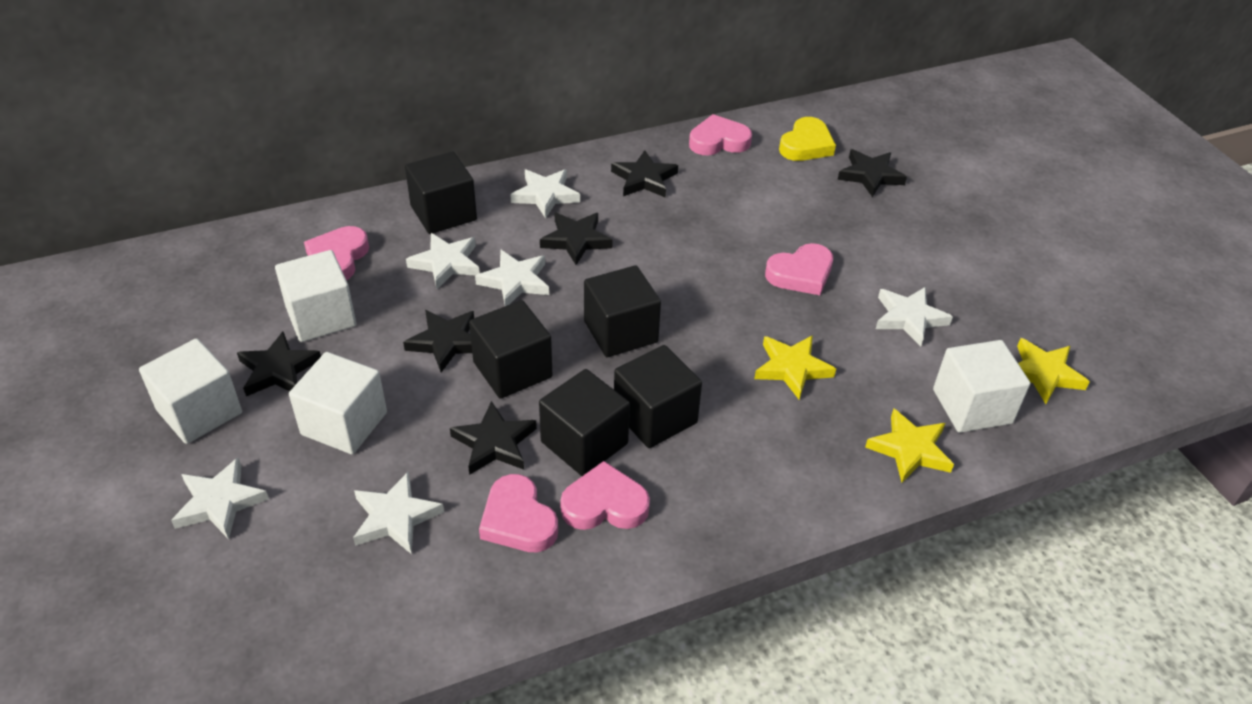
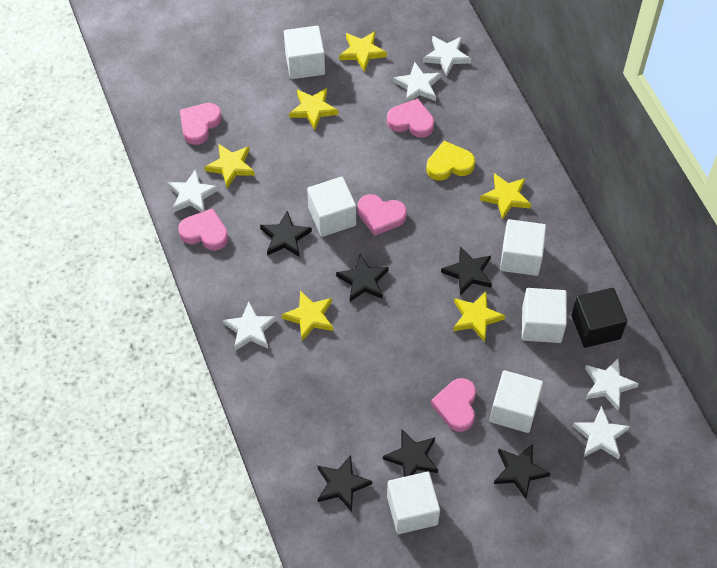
black cube: [405,152,477,234] [469,300,552,399] [539,369,630,476] [584,265,661,357] [614,345,702,448] = 5 -> [571,288,627,348] = 1
white cube: [139,338,242,444] [275,250,356,342] [289,352,387,454] [933,340,1030,433] = 4 -> [284,26,325,79] [307,177,356,237] [387,472,440,534] [490,370,543,433] [500,219,546,276] [522,288,567,343] = 6
yellow star: [754,335,836,399] [865,408,954,483] [1017,338,1090,404] = 3 -> [204,144,255,188] [281,291,333,341] [289,88,338,130] [339,31,387,72] [453,292,505,342] [480,173,531,220] = 6

